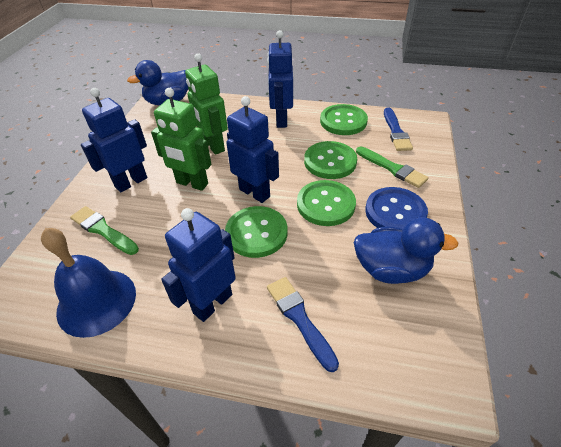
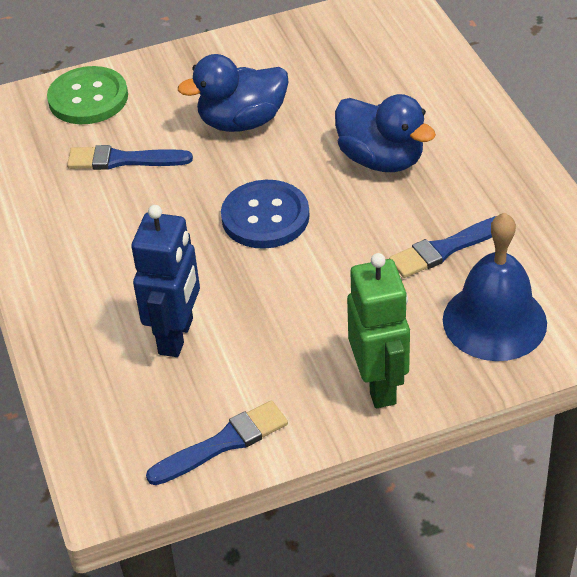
blue brush: [267,277,339,372] [384,108,413,151] = 2 -> [67,145,193,170] [146,400,288,485] [389,216,496,278] = 3
blue robot: [81,88,147,192] [161,208,236,322] [226,96,279,203] [267,30,293,128] = 4 -> [132,205,200,357] = 1
green brush: [70,206,139,255] [356,146,429,188] = 2 -> none = 0
green button: [225,206,288,258] [297,180,356,226] [304,141,357,179] [320,104,368,135] = 4 -> [47,66,128,124] = 1
green robot: [151,88,211,191] [185,53,228,155] = 2 -> [347,253,410,408] = 1

